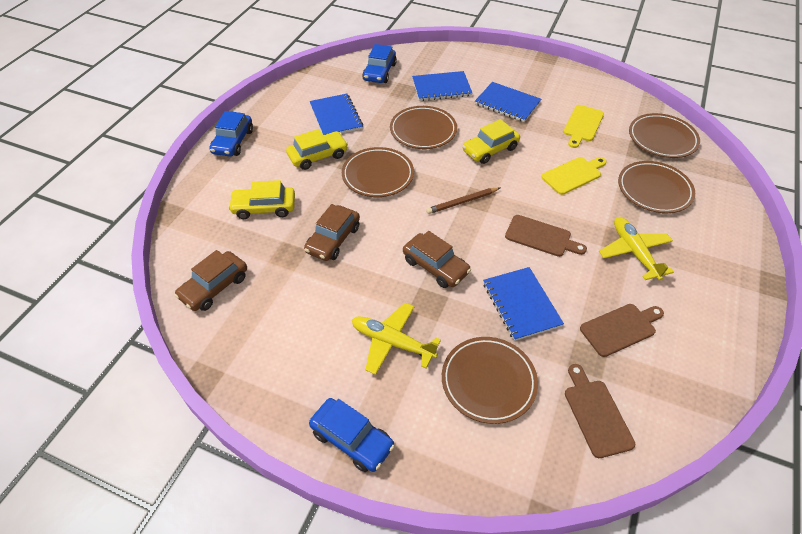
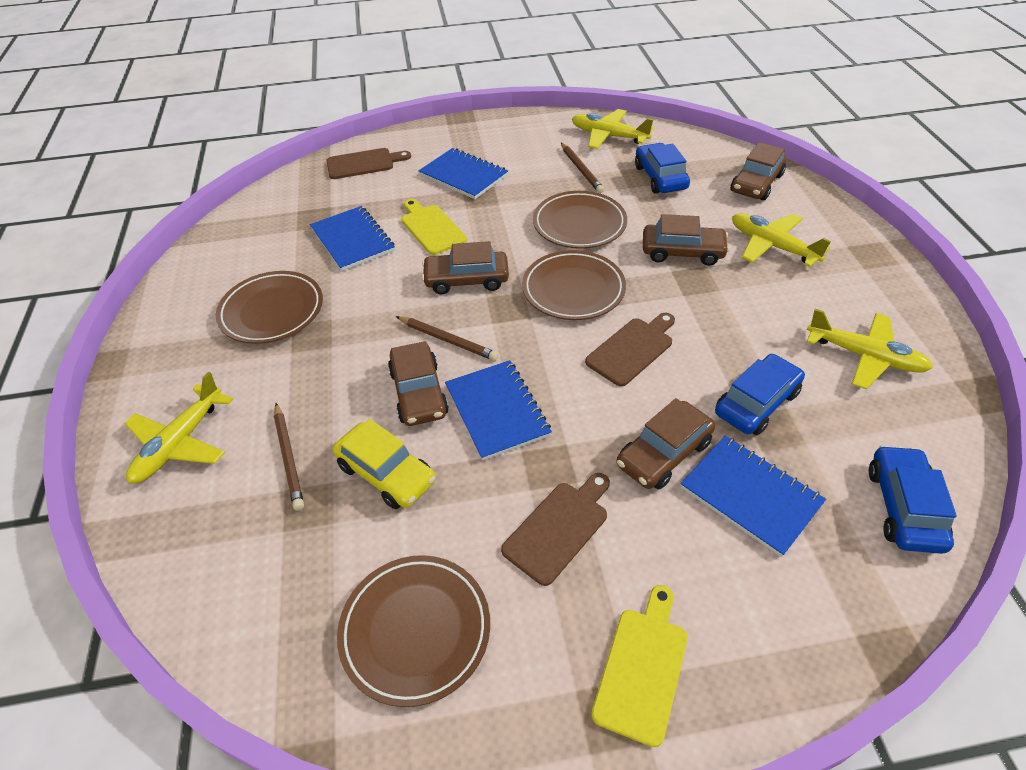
brown car: [174,250,247,311] [304,204,360,261] [403,231,471,288] = 3 -> [388,341,449,426] [422,241,509,294] [617,398,715,489] [643,214,730,266] [731,142,786,200] = 5
brown pencil: [426,188,500,214] = 1 -> [274,403,304,510] [396,316,499,361] [561,143,604,193] = 3
brown plate: [342,147,414,197] [390,106,457,149] [442,337,538,424] [618,161,695,213] [629,113,700,158] = 5 -> [216,271,323,344] [337,555,490,707] [522,250,626,320] [533,191,627,249] = 4
yellow car: [228,180,295,219] [286,129,348,170] [462,119,520,164] = 3 -> [333,419,436,509] = 1
yellow plane: [352,303,441,375] [599,217,674,280] = 2 -> [124,372,233,484] [572,109,653,149] [732,213,831,267] [807,309,933,389] = 4

